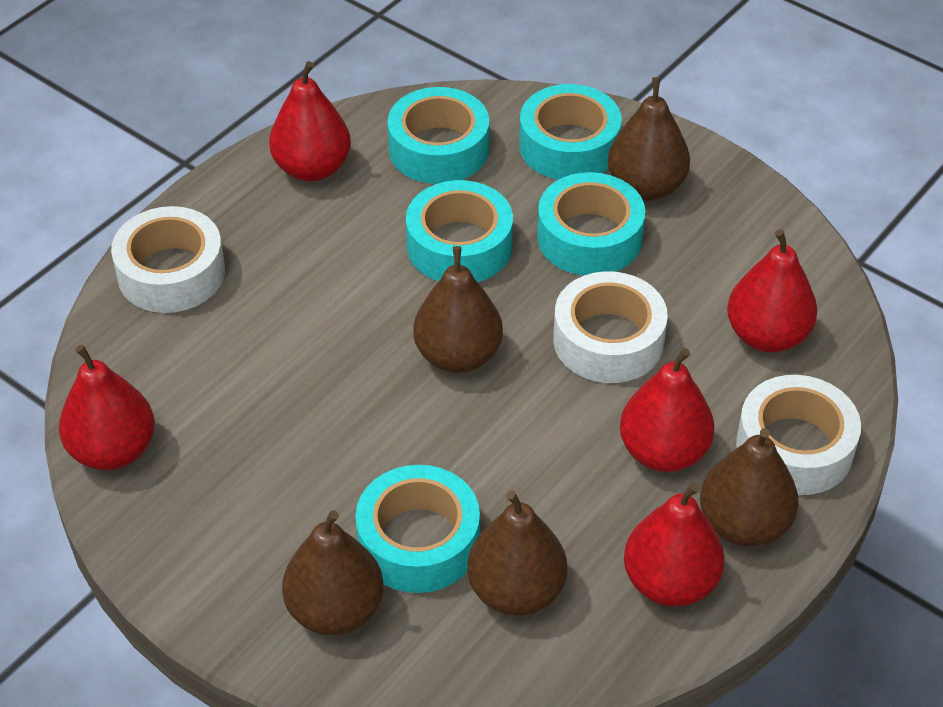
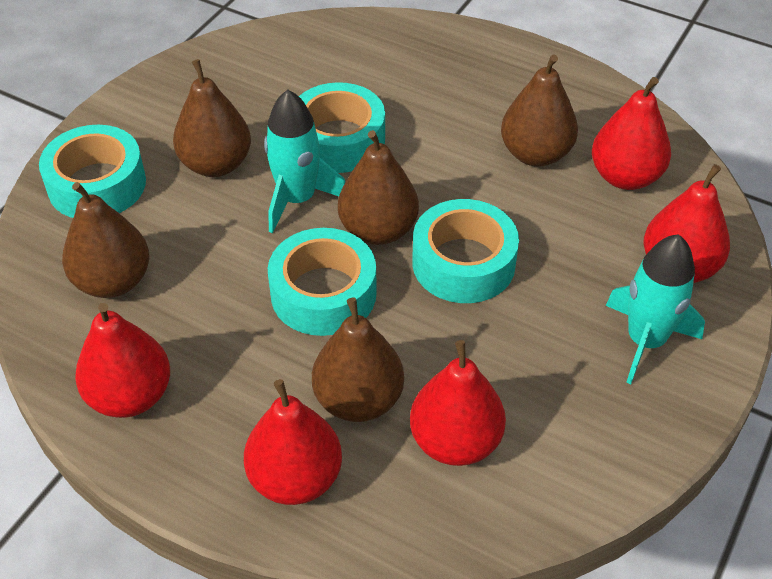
turquoise rocket: none = 0 -> [264,90,345,233] [606,234,705,384] = 2
turquoise tape: [356,465,480,593] [388,87,489,184] [406,180,513,282] [519,84,622,180] [537,172,645,275] = 5 -> [39,125,146,218] [268,228,377,336] [299,82,385,173] [412,199,519,303] = 4
white tape: [111,206,225,313] [553,271,668,383] [736,375,861,495] = 3 -> none = 0

